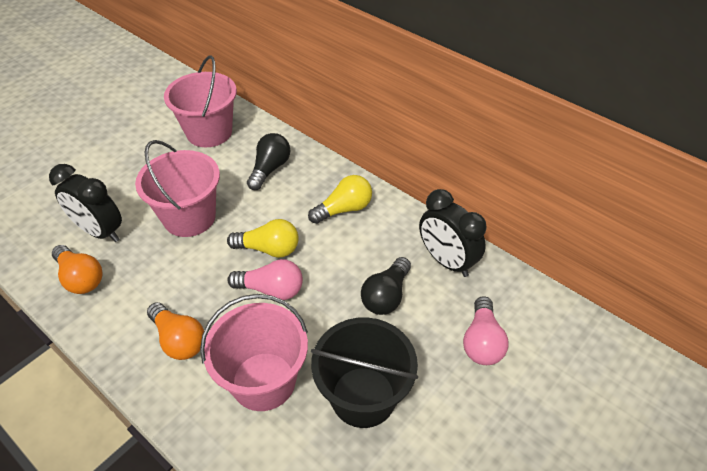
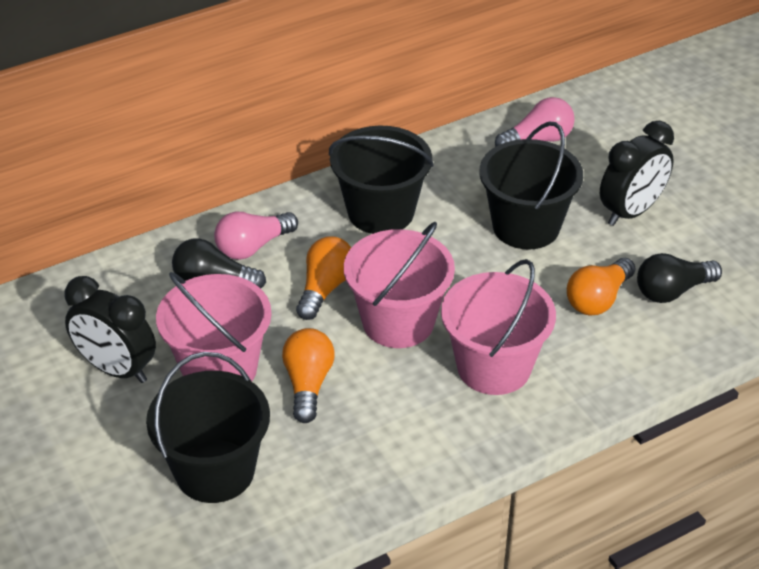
black bucket: [311,317,418,428] = 1 -> [146,352,270,503] [329,126,434,234] [479,122,583,250] = 3
orange light bulb: [52,245,103,294] [147,302,204,360] = 2 -> [282,328,335,423] [296,236,351,320] [567,258,635,315] = 3
yellow light bulb: [227,219,299,258] [308,175,372,224] = 2 -> none = 0

